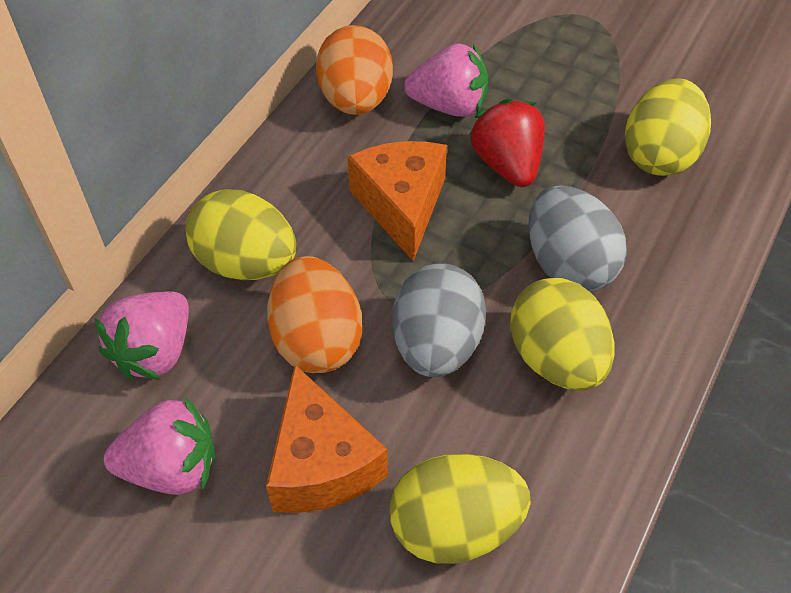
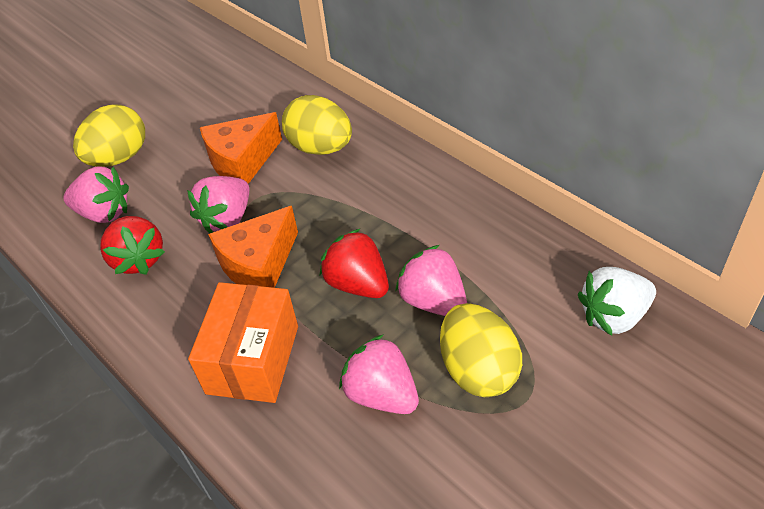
grey egg: [392,263,486,377] [528,185,627,292] = 2 -> none = 0
orange box: none = 0 -> [188,282,298,403] = 1
orange egg: [267,256,362,373] [316,25,393,115] = 2 -> none = 0
pink strawberry: [95,291,189,380] [104,396,215,495] [404,43,488,117] = 3 -> [63,166,129,223] [187,176,249,233] [339,334,419,414] [395,245,467,316] = 4
red strawberry: [470,98,545,187] = 1 -> [100,216,165,275] [319,229,389,298] = 2
white strawberry: none = 0 -> [578,267,656,336] = 1
yellow egg: [185,189,296,280] [389,454,531,564] [510,278,614,391] [625,79,711,176] = 4 -> [73,105,145,167] [282,95,352,155] [440,303,522,397] = 3

